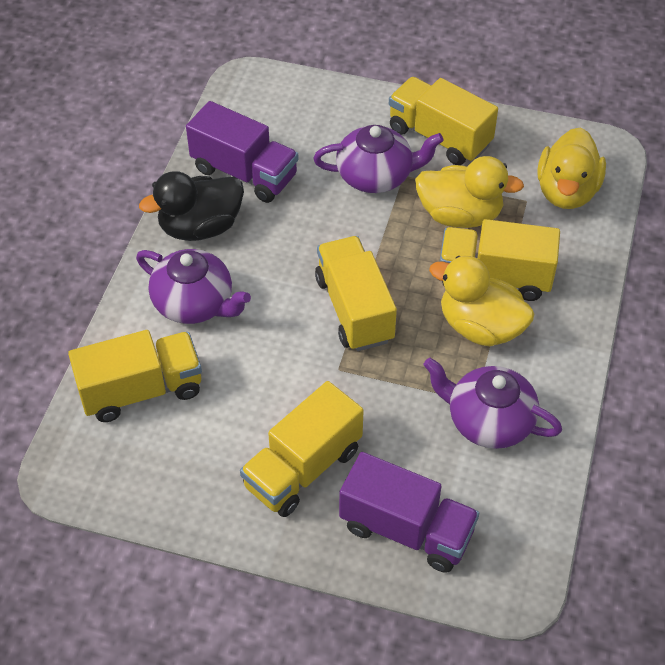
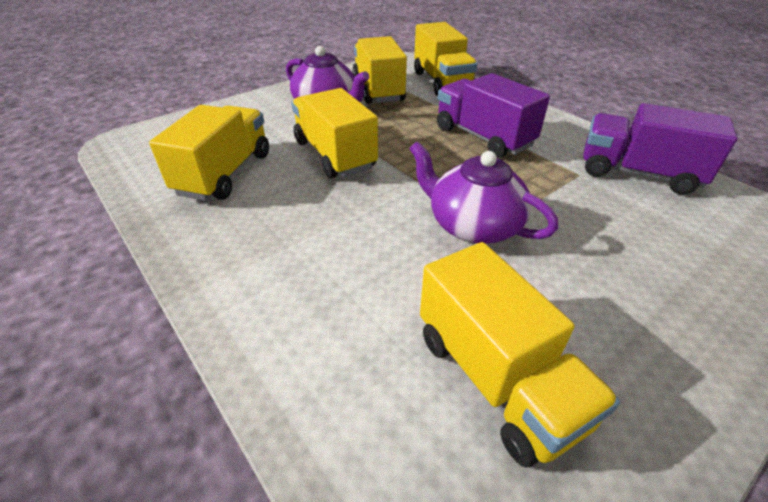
black duck: [139,171,244,241] = 1 -> none = 0
purple teapot: [136,249,251,324] [313,125,444,193] [423,358,562,449] = 3 -> [286,46,369,102] [409,141,558,244] = 2
yellow duck: [415,156,524,228] [429,256,534,346] [537,127,606,209] = 3 -> none = 0

